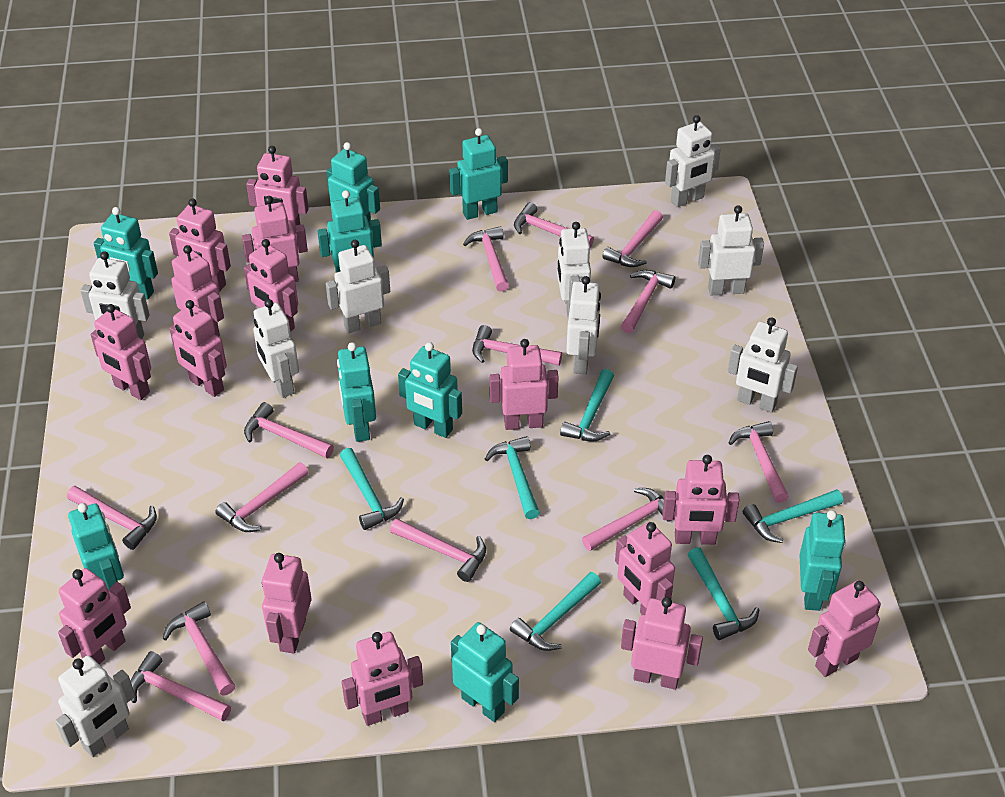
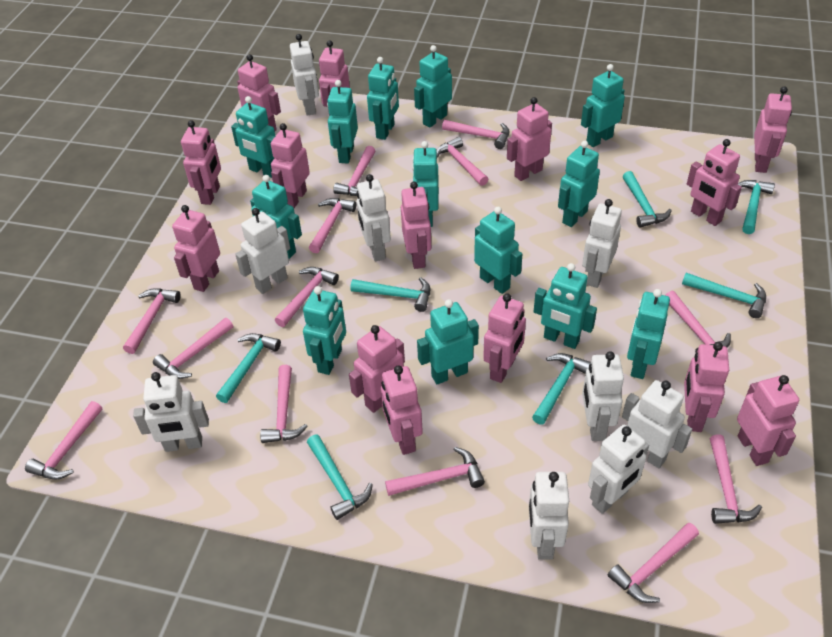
pink robot: [58,568,131,664] [91,304,151,400] [169,199,231,292] [169,300,227,397] [171,245,224,336] [242,196,308,282] [244,239,298,332] [246,146,309,235] [262,553,312,653] [342,632,423,726] [489,339,559,430] [615,522,675,615] [621,597,703,690] [662,455,739,545] [808,580,881,677] = 15 -> [172,205,220,292] [181,120,221,205] [237,54,281,131] [271,123,310,208] [319,40,350,116] [349,325,405,413] [381,365,423,455] [401,182,431,269] [483,293,526,383] [507,97,552,181] [684,342,729,432] [687,139,742,226] [737,375,799,466] [754,86,792,173] = 14
turquoise hammer: [340,448,404,530] [485,436,540,519] [510,572,601,651] [560,369,614,441] [688,547,760,640] [743,489,843,543] = 6 -> [216,333,281,403] [307,435,373,520] [350,277,430,312] [532,353,591,424] [623,171,672,228] [682,273,766,318] [738,180,775,234] = 7
turquoise robot: [68,503,124,591] [94,207,158,300] [318,190,382,273] [326,142,380,225] [337,342,376,442] [398,342,462,438] [449,128,508,220] [451,622,519,722] [799,510,846,611] = 9 -> [231,96,275,178] [250,175,302,259] [303,286,346,375] [327,80,358,163] [367,57,399,140] [412,141,439,227] [414,45,452,127] [417,299,479,384] [474,207,522,294] [534,263,597,349] [558,141,600,227] [581,64,625,147] [627,289,670,379] = 13

